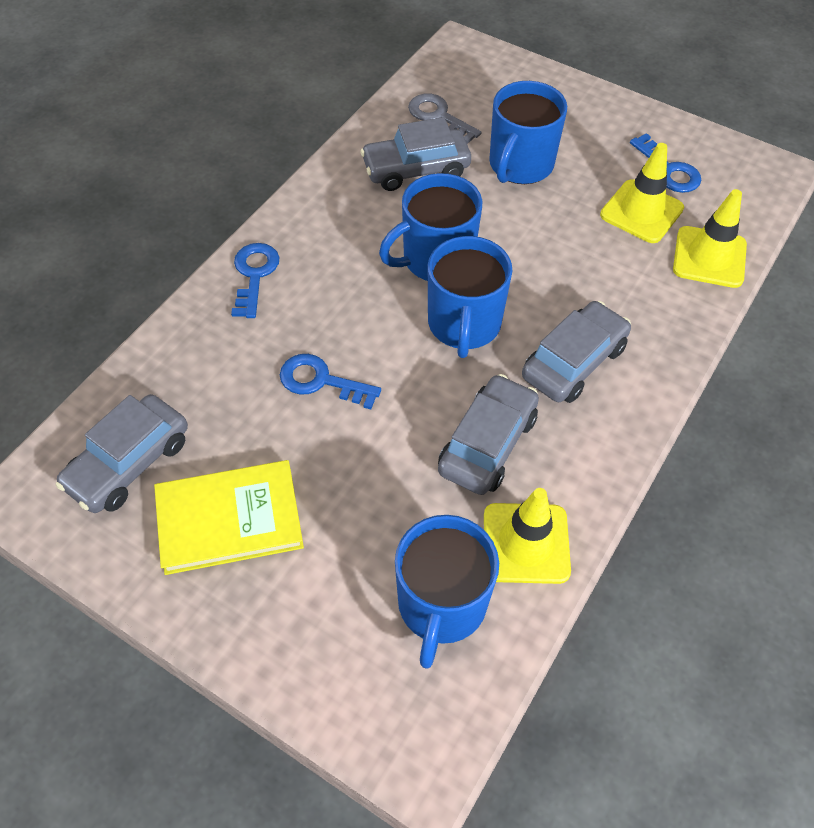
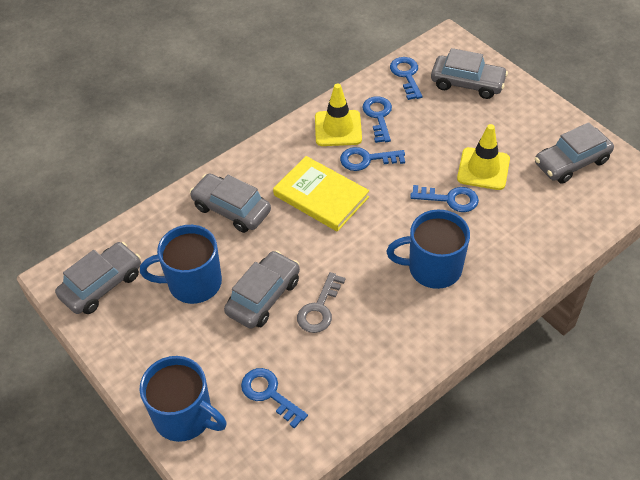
blue key: [231,243,280,318] [280,354,381,409] [630,133,701,193] = 3 -> [241,368,308,429] [340,147,405,171] [362,96,392,143] [390,57,422,100] [410,185,479,212] = 5
blue mug: [379,173,482,281] [395,515,499,669] [428,236,513,358] [489,81,567,184] = 4 -> [139,356,227,442] [140,225,222,304] [386,209,470,289] = 3
grey car: [56,394,188,513] [360,117,471,191] [438,374,539,495] [522,301,631,403] = 4 -> [55,242,141,314] [190,173,271,233] [224,251,300,329] [431,48,508,99] [535,122,614,184] = 5
yellow traffic cone: [484,488,571,584] [600,143,684,243] [673,189,747,288] = 3 -> [315,83,362,146] [457,124,510,190] = 2

